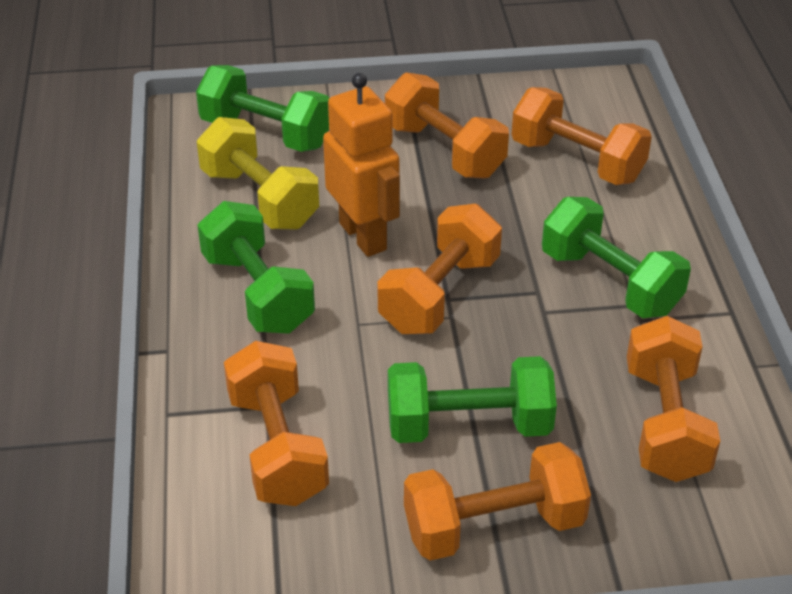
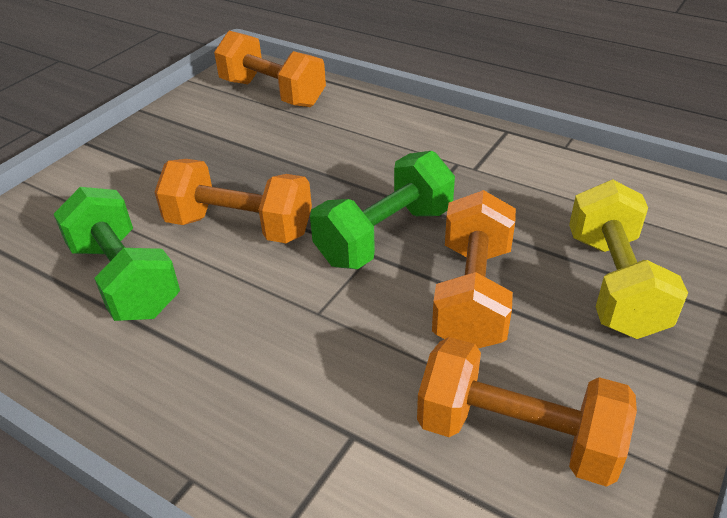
green dumbbell: [196,65,329,152] [198,201,315,334] [388,356,557,443] [542,197,691,318] = 4 -> [54,187,180,321] [310,151,455,269] = 2
orange dumbbell: [224,341,329,506] [377,204,502,334] [385,72,509,178] [404,442,591,561] [511,87,652,185] [627,316,720,482] = 6 -> [155,159,312,243] [214,31,326,107] [417,337,637,487] [432,190,516,348] = 4
orange robot: [323,73,400,257] = 1 -> none = 0

